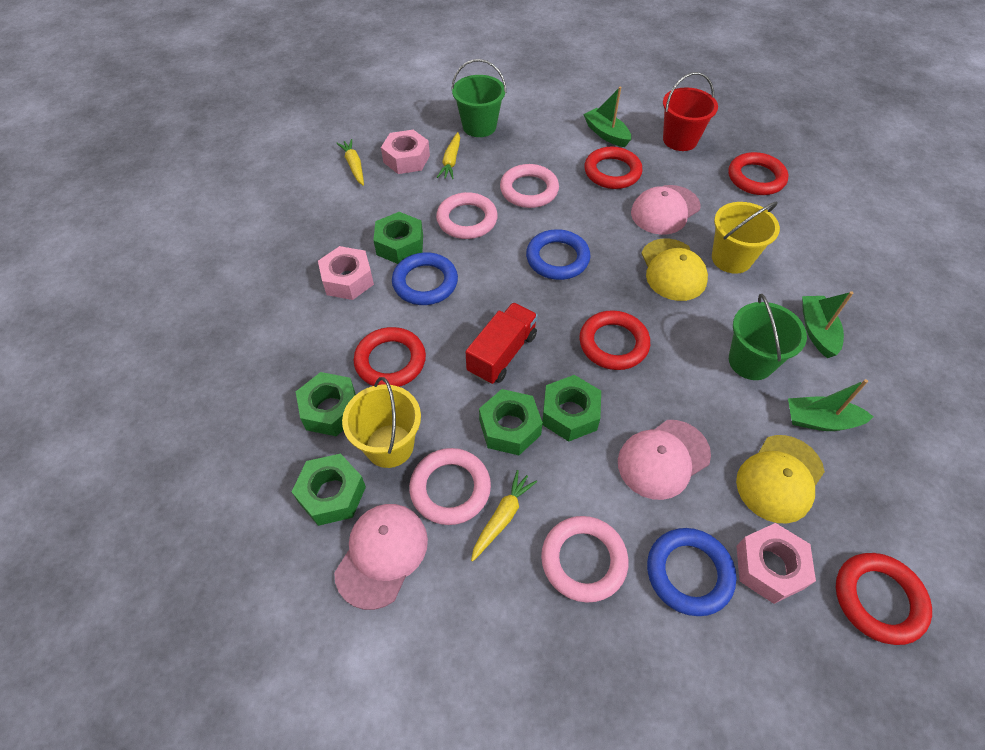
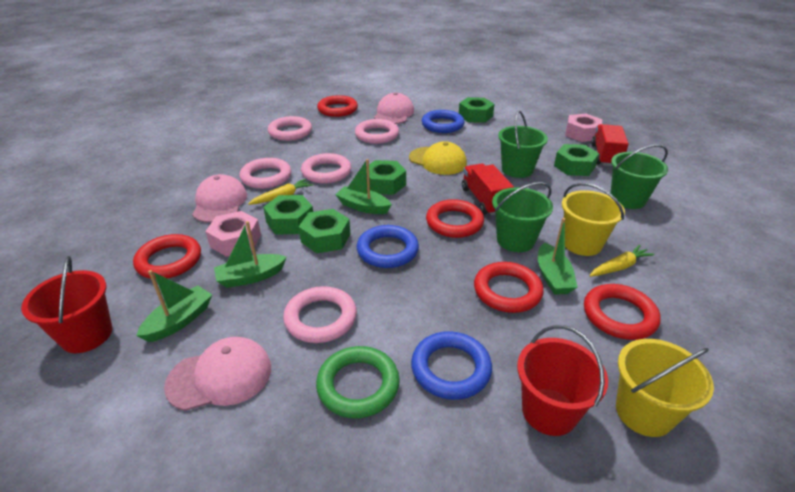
green boat: [583,87,631,147] [788,379,874,431] [802,291,853,358] = 3 -> [136,270,212,342] [214,221,287,288] [335,159,392,214] [538,218,578,295] = 4
green bucket: [451,59,506,137] [729,294,807,380] = 2 -> [492,182,553,252] [498,111,548,178] [611,145,668,209] = 3
green ring: none = 0 -> [316,346,400,418] = 1
pink nut: [318,246,374,300] [381,130,430,174] [736,523,816,604] = 3 -> [205,211,261,257] [565,114,602,142] = 2
pink ring: [409,448,491,525] [436,192,498,239] [500,164,559,208] [541,516,628,603] = 4 -> [239,158,291,189] [268,116,312,141] [283,286,357,343] [301,153,351,183] [355,119,399,144] = 5
red bucket: [663,72,718,151] = 1 -> [21,256,112,353] [517,325,608,436] = 2
red truck: [465,303,538,384] = 1 -> [462,164,514,215] [591,124,629,166] = 2
yellow cap: [641,238,708,301] [736,435,825,523] = 2 -> [409,141,467,175] = 1
yellow carrot: [336,139,364,186] [437,132,460,179] [471,470,537,562] = 3 -> [248,179,313,205] [589,245,655,277] = 2

